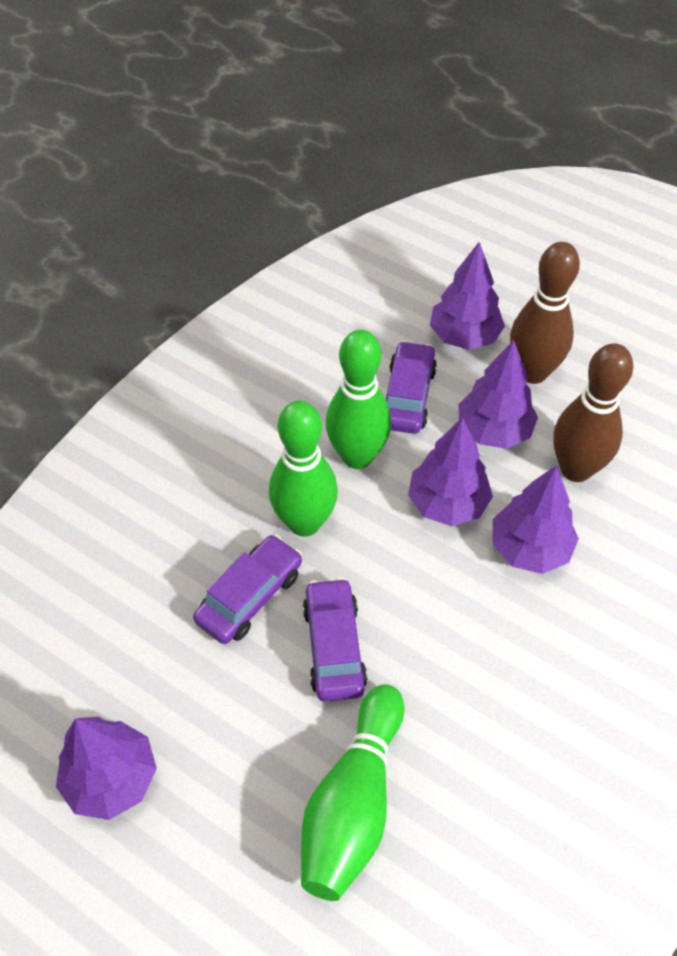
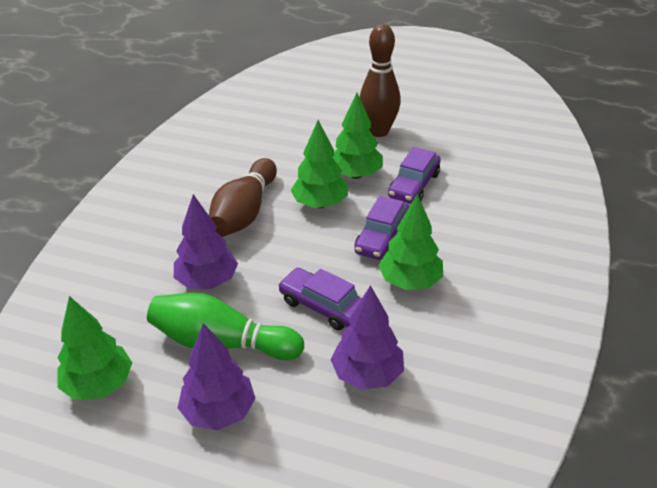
green bowling pin: [269,401,338,537] [301,684,404,901] [326,330,391,469] = 3 -> [147,293,304,360] = 1
green tree: none = 0 -> [57,296,132,400] [291,120,348,208] [333,93,383,179] [378,194,443,290] = 4
purple tree: [56,717,157,820] [408,417,493,526] [430,242,505,350] [458,340,538,449] [492,466,579,574] = 5 -> [174,194,238,289] [178,323,256,430] [331,285,404,390] = 3

